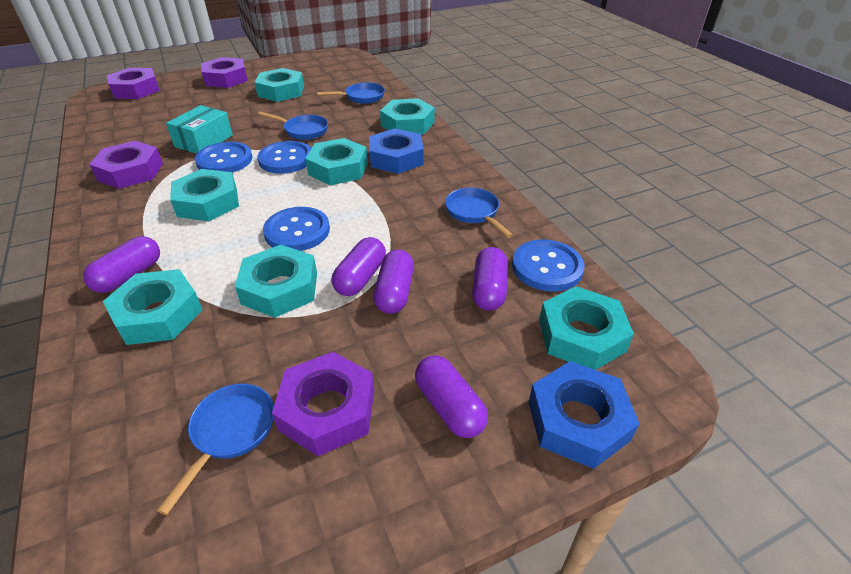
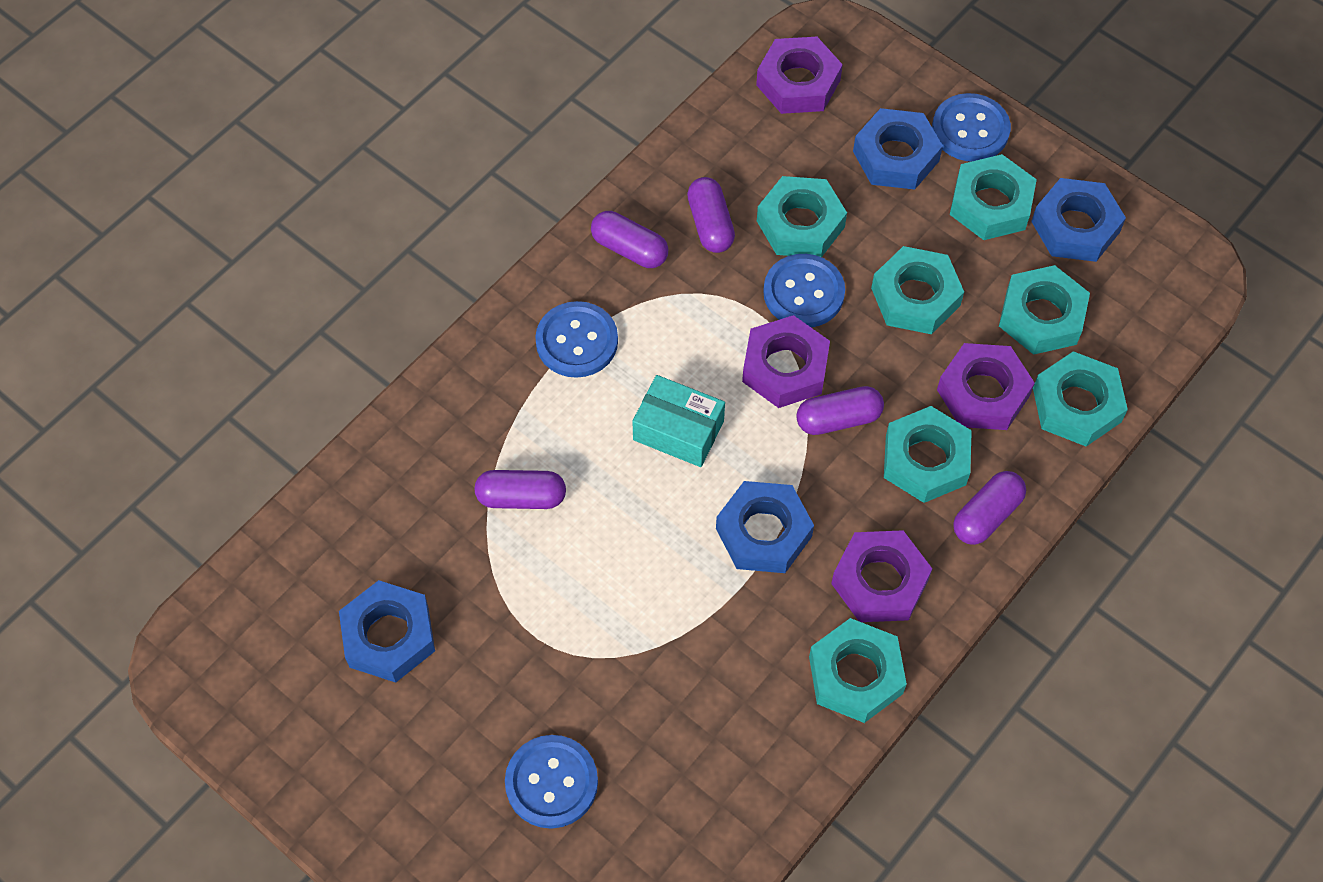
blue nut: [369,128,424,174] [529,361,640,469] = 2 -> [339,580,435,683] [716,481,814,573] [853,108,943,190] [1031,178,1126,262] = 4
blue pan: [157,384,274,515] [258,112,328,140] [316,82,385,104] [445,188,513,238] = 4 -> none = 0

